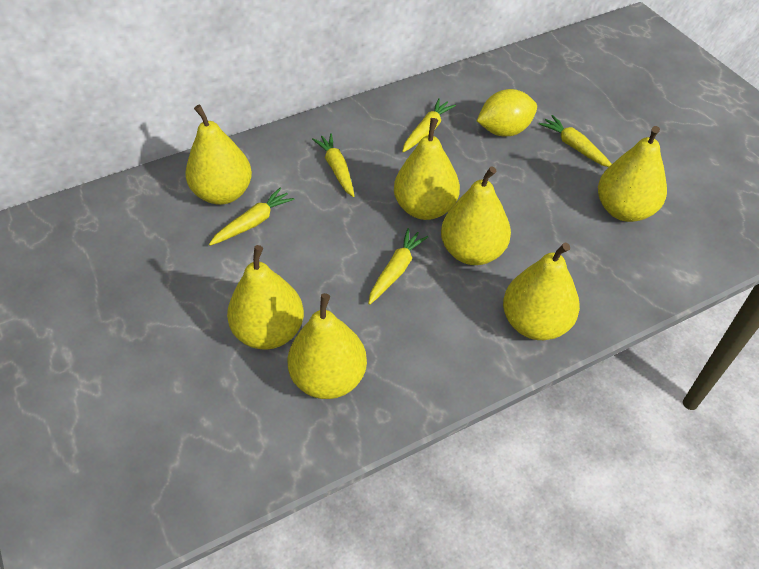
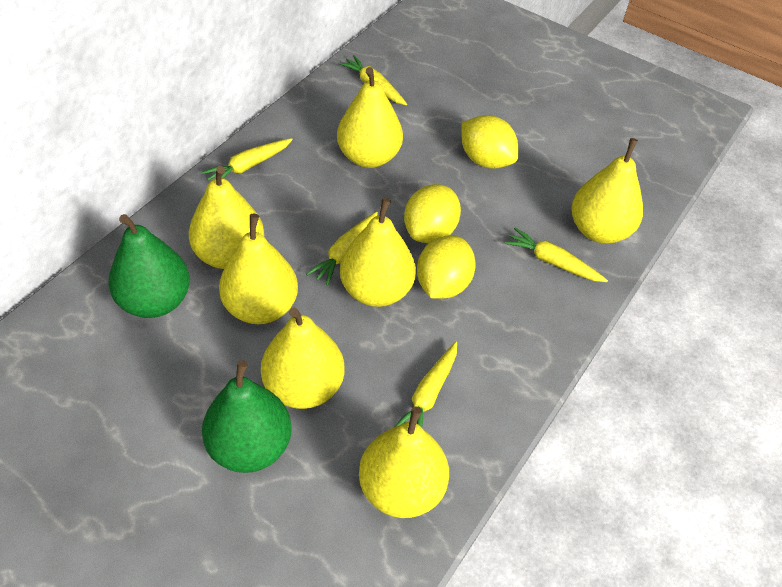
green pear: none = 0 -> [109,214,190,318] [202,360,292,473] = 2
yellow lemon: [477,89,537,136] = 1 -> [404,184,461,243] [417,235,476,299] [461,115,519,169] = 3

